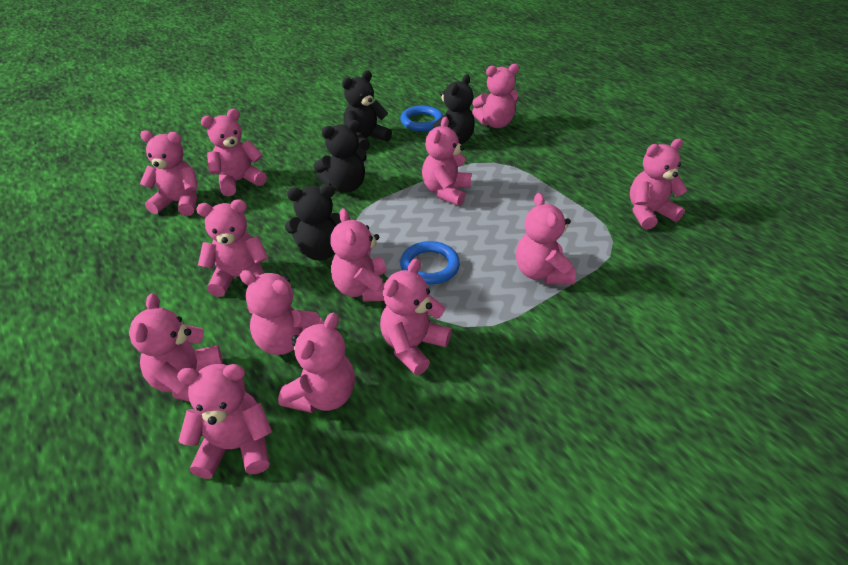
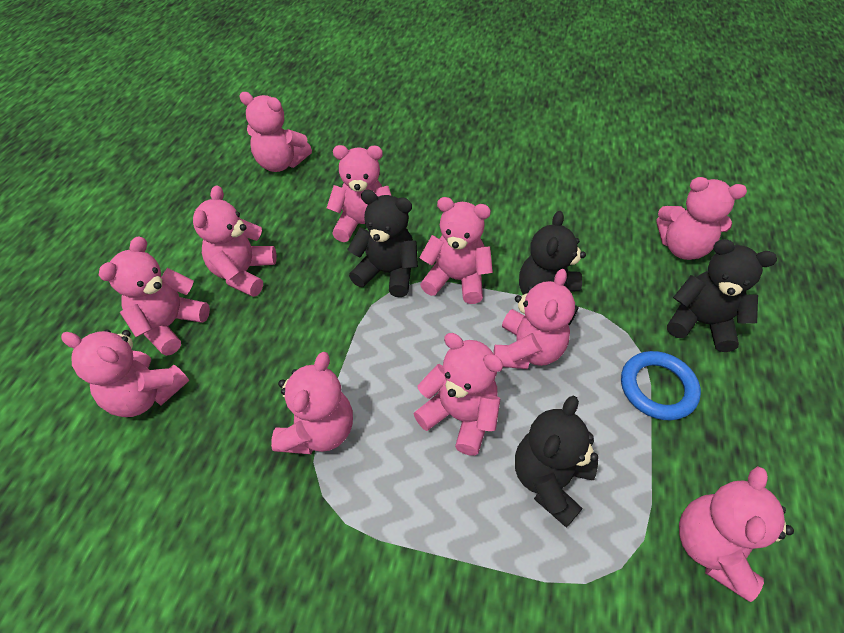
blue ring: [400,106,443,131] [400,241,460,285] = 2 -> [621,351,701,420] = 1
pink teddy bear: [129,293,223,402] [140,130,198,216] [177,364,272,479] [196,199,268,297] [201,109,267,196] [240,270,324,355] [278,313,355,413] [330,208,387,302] [380,258,451,375] [422,117,471,206] [472,64,519,128] [516,193,576,284] [630,139,687,230] = 13 -> [61,330,189,417] [99,236,210,356] [193,185,277,297] [239,92,312,172] [271,352,353,454] [327,145,392,242] [413,333,503,456] [419,197,493,304] [493,269,575,369] [656,177,747,260] [679,466,794,602] = 11

